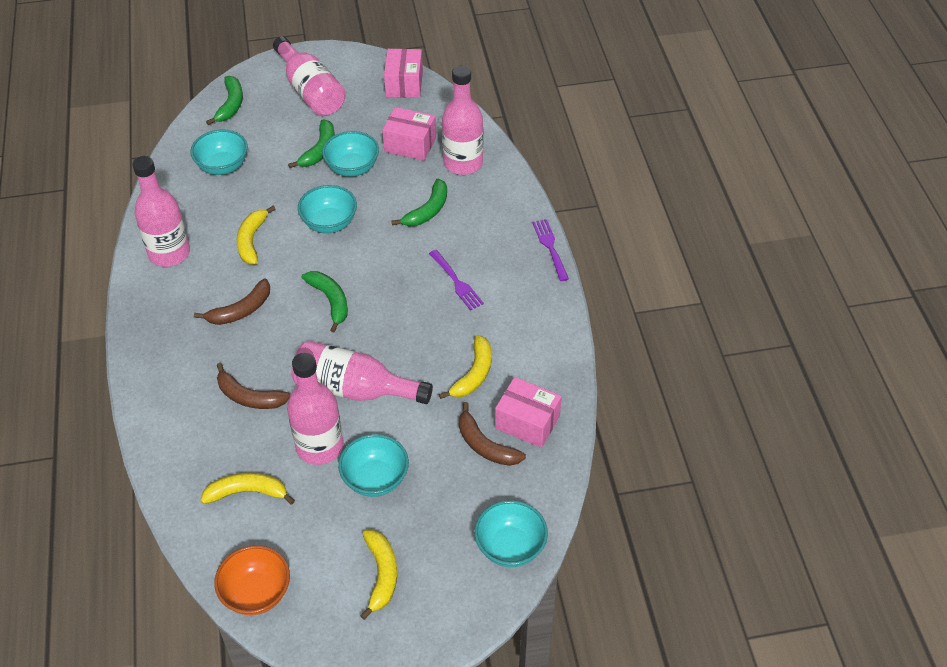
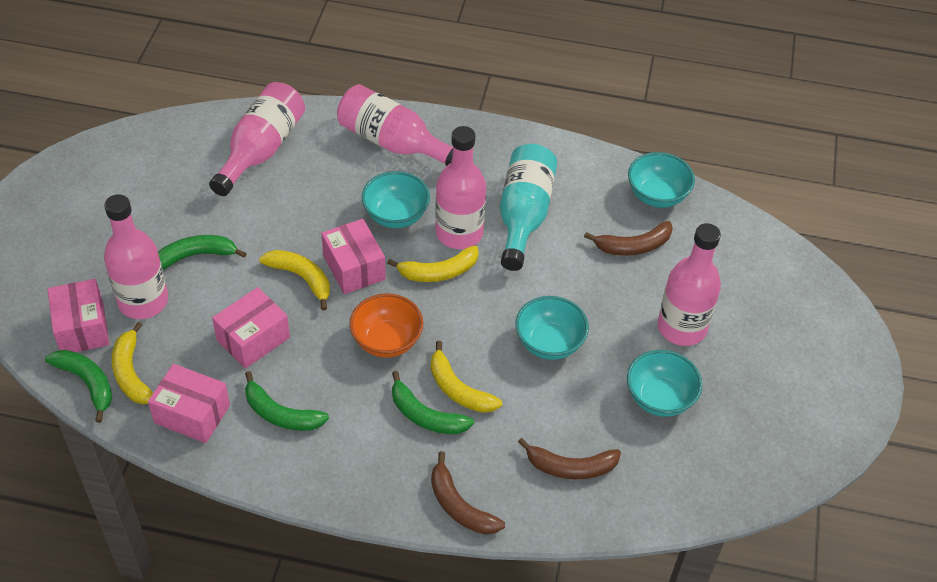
pink box: [382,107,436,161] [384,49,423,98] [495,377,562,448] = 3 -> [48,279,110,352] [148,364,230,443] [212,287,290,369] [321,219,386,294] = 4
purple fork: [429,250,484,310] [532,219,569,281] = 2 -> none = 0
turquoise bottle: none = 0 -> [500,144,557,271] = 1
turquoise bowl: [190,130,248,175] [298,185,357,233] [322,131,379,177] [338,434,409,497] [474,500,548,567] = 5 -> [362,171,430,228] [515,296,589,360] [627,350,702,417] [628,152,695,208] = 4

